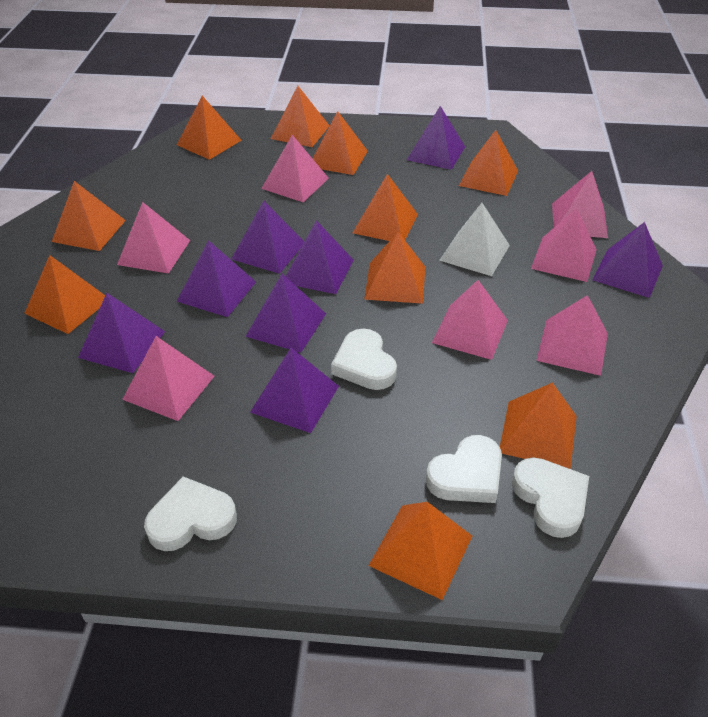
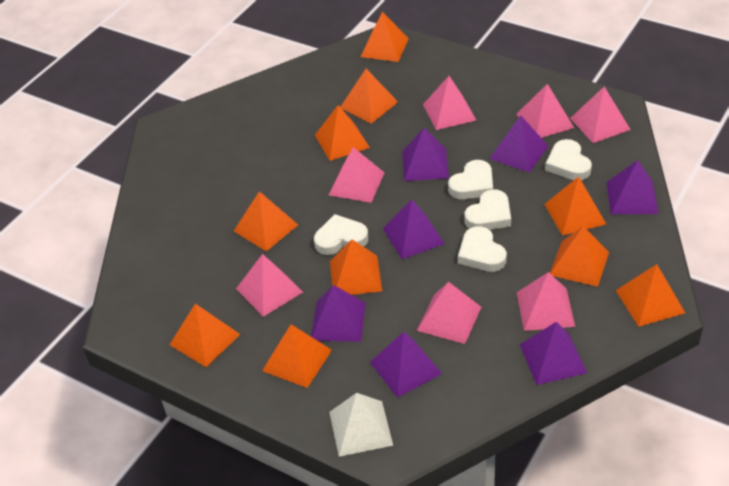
purple pyramid: [78,293,165,373] [177,240,256,317] [231,200,304,274] [245,274,326,353] [250,348,339,433] [286,220,353,294] [407,106,465,170] [593,222,663,298] = 8 -> [311,285,366,342] [370,332,442,398] [383,199,445,259] [402,128,449,181] [489,115,549,173] [520,322,587,385] [606,160,659,214] = 7
white heart: [144,476,237,551] [331,328,397,390] [426,435,502,503] [512,457,589,538] = 4 -> [314,214,368,255] [448,160,493,199] [458,226,507,272] [465,189,511,230] [545,139,592,180] = 5

